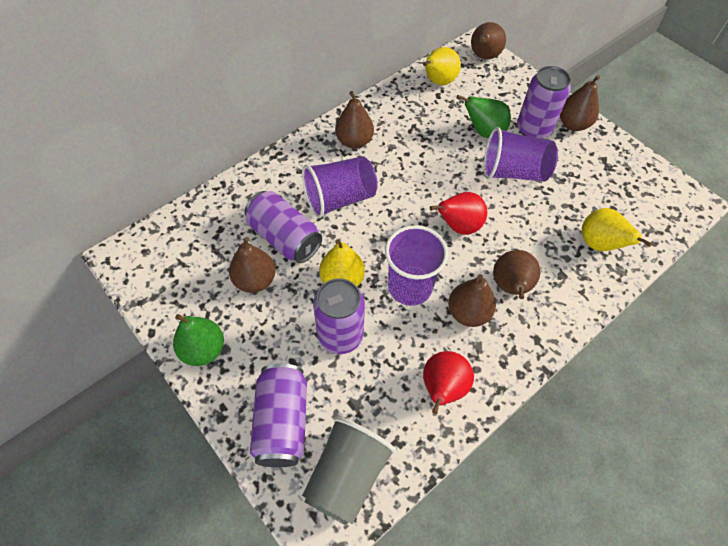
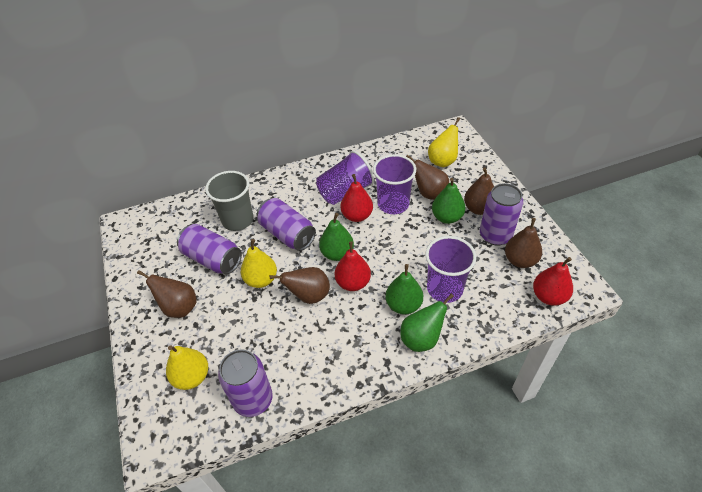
brown pear: [229,237,275,293] [335,91,374,149] [448,274,496,327] [471,22,506,59] [493,250,540,299] [560,75,600,131] = 6 -> [137,270,197,318] [270,267,330,304] [406,154,449,200] [464,167,494,215] [505,218,542,268] = 5
green pear: [173,314,224,366] [457,95,511,138] = 2 -> [319,213,354,261] [386,264,423,314] [400,294,454,352] [432,178,466,224] = 4
red pear: [423,351,474,414] [430,192,487,235] = 2 -> [335,241,371,291] [341,174,373,222] [533,257,573,306] = 3

